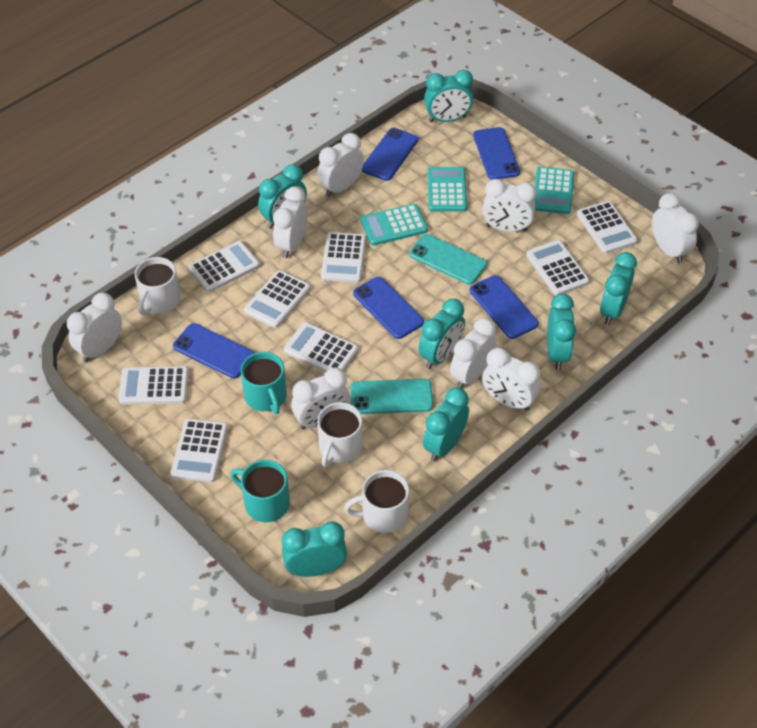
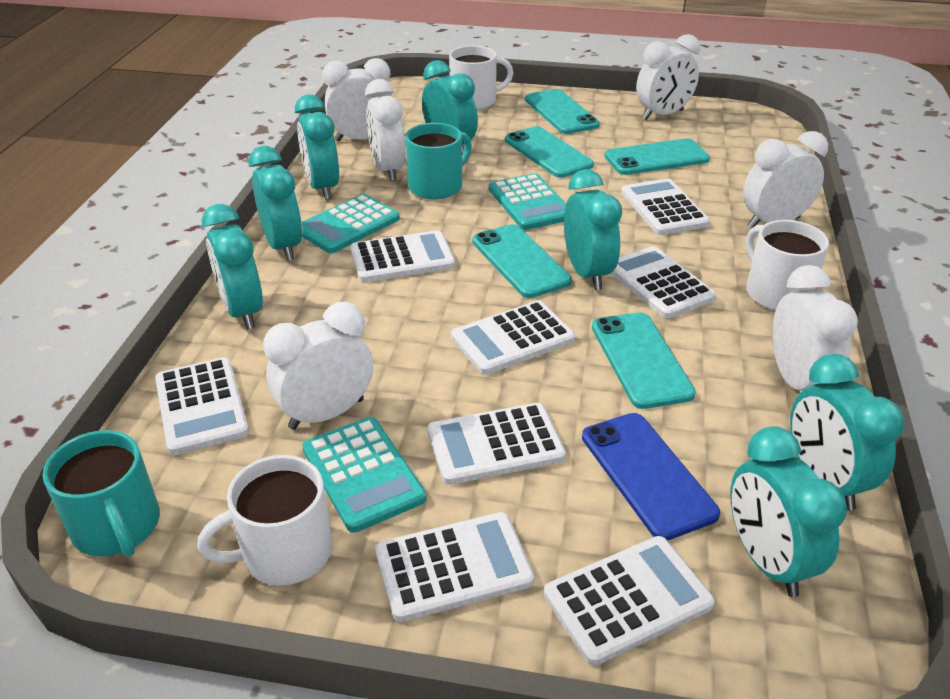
blue phone: [173,323,254,379] [353,277,424,339] [362,128,418,181] [470,275,539,339] [473,127,520,180] = 5 -> [582,413,720,540] = 1
turquoise phone: [350,379,433,414] [409,234,487,285] = 2 -> [472,224,572,298] [505,126,594,178] [525,89,600,134] [592,312,696,409] [605,138,710,175] = 5
white clock: [67,293,122,362] [273,187,308,258] [291,367,350,429] [317,133,364,197] [450,318,496,389] [482,348,540,411] [483,179,537,232] [652,193,699,263] = 8 -> [263,302,373,430] [322,58,392,141] [365,79,405,182] [636,34,700,120] [743,131,828,228] [772,265,858,391] = 6

